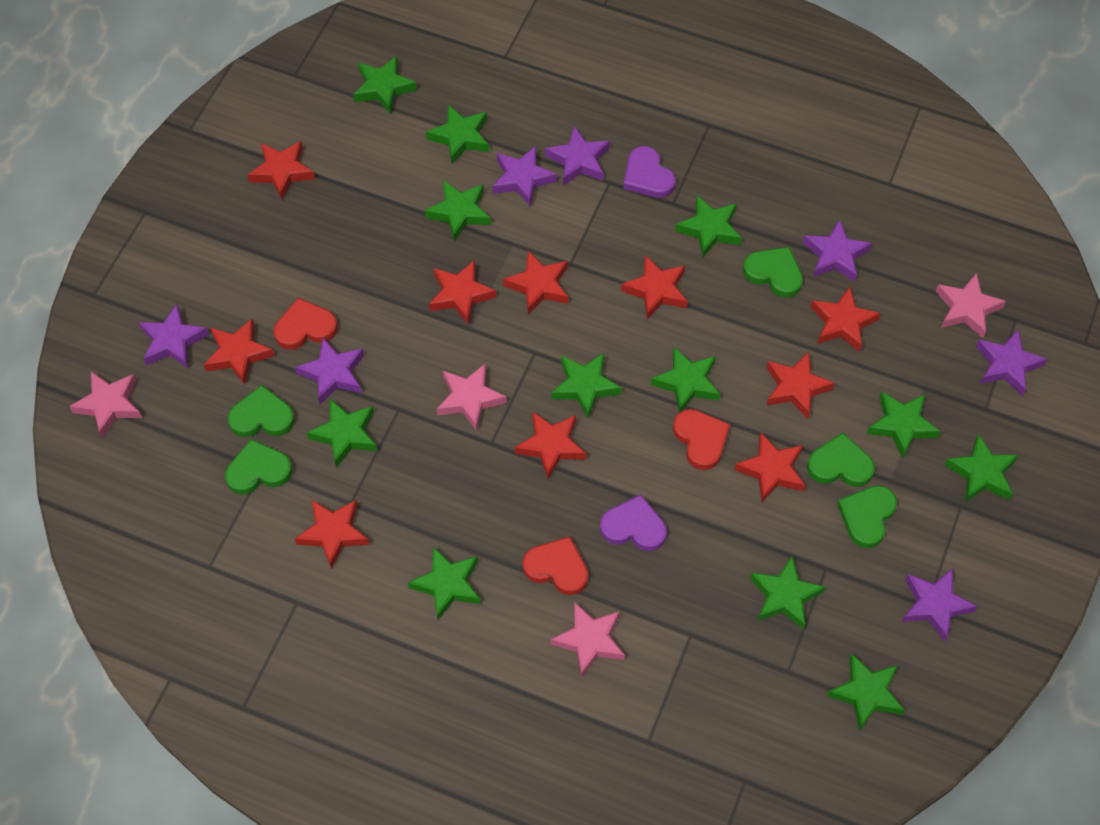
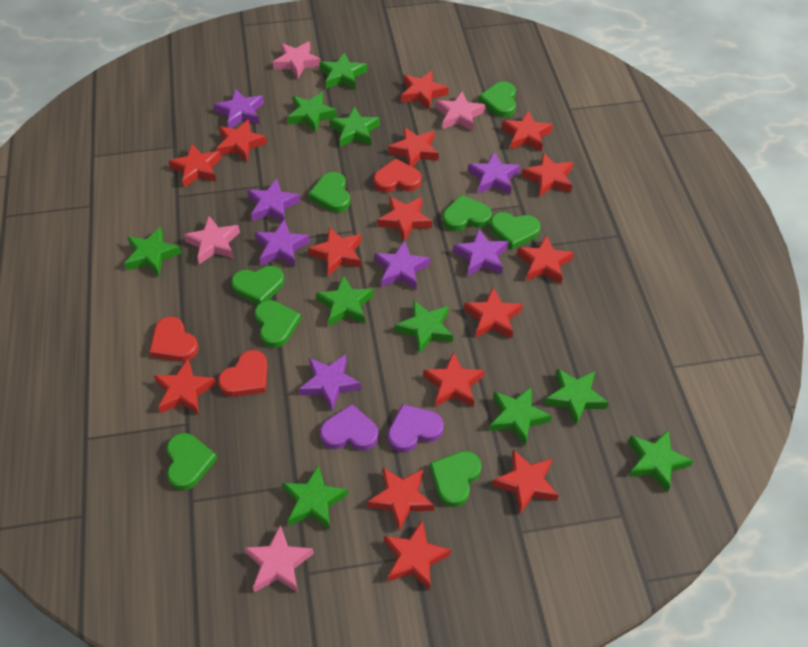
green heart: [225,439,292,495] [228,385,295,437] [743,247,803,298] [807,433,875,487] [837,485,897,548] = 5 -> [166,433,217,490] [231,266,284,304] [255,300,301,348] [308,172,350,212] [429,451,482,507] [442,195,492,231] [479,81,516,118] [490,212,541,250] = 8
green star: [307,399,377,468] [353,56,417,114] [408,546,481,620] [425,180,491,242] [426,105,489,164] [551,353,622,419] [651,347,720,413] [675,196,742,258] [750,556,825,630] [827,653,905,731] [867,391,941,458] [945,434,1018,502] = 12 -> [124,227,181,277] [282,465,348,530] [287,92,337,133] [316,275,374,326] [319,52,367,90] [330,106,380,147] [395,300,453,354] [489,387,552,446] [544,368,609,426] [628,429,693,492] = 10
red star: [204,319,274,385] [248,141,315,200] [295,500,370,569] [429,260,496,324] [503,251,568,315] [515,411,586,479] [621,255,688,320] [734,433,805,502] [766,352,835,419] [811,287,881,352] = 10 -> [154,359,217,415] [169,144,222,188] [216,120,267,162] [308,227,362,276] [367,467,434,531] [378,196,432,241] [384,520,451,590] [388,127,439,167] [401,71,449,110] [423,352,485,407] [464,287,523,339] [492,450,559,514] [502,111,553,152] [517,235,574,284] [522,152,573,197] = 15

